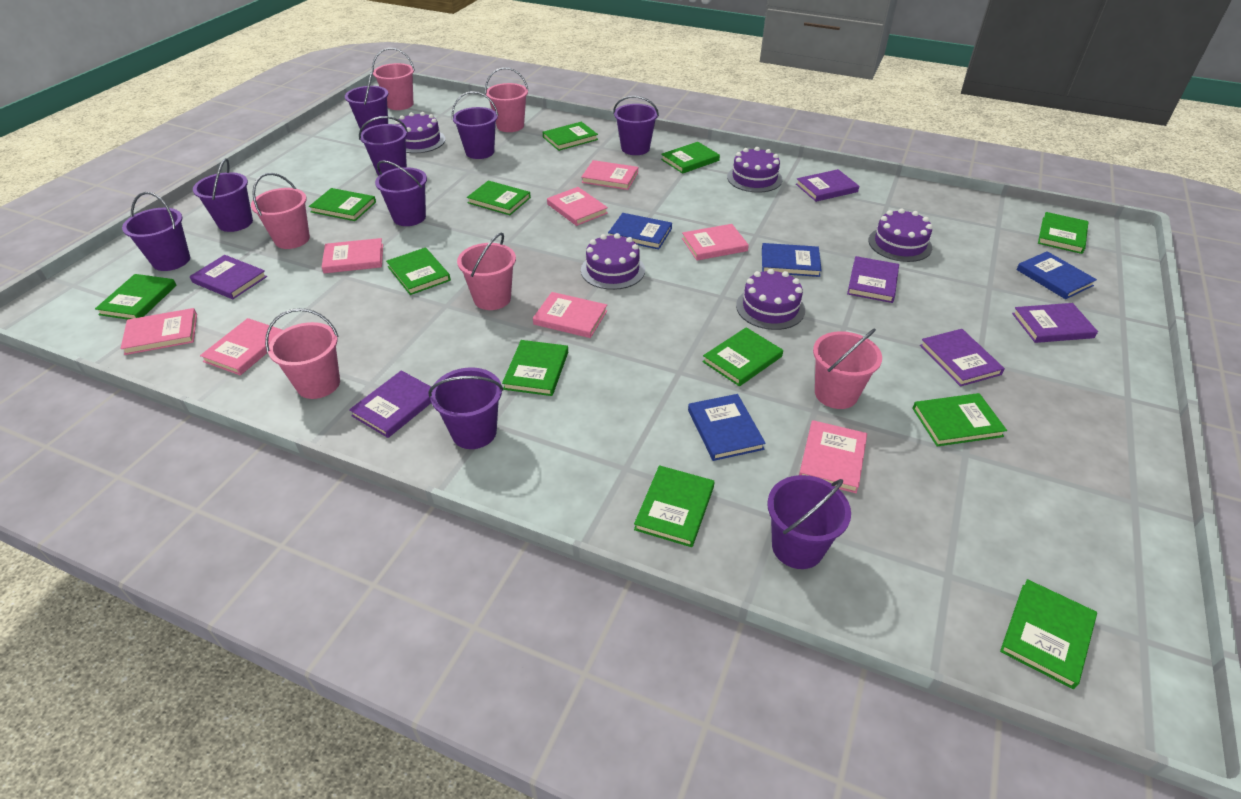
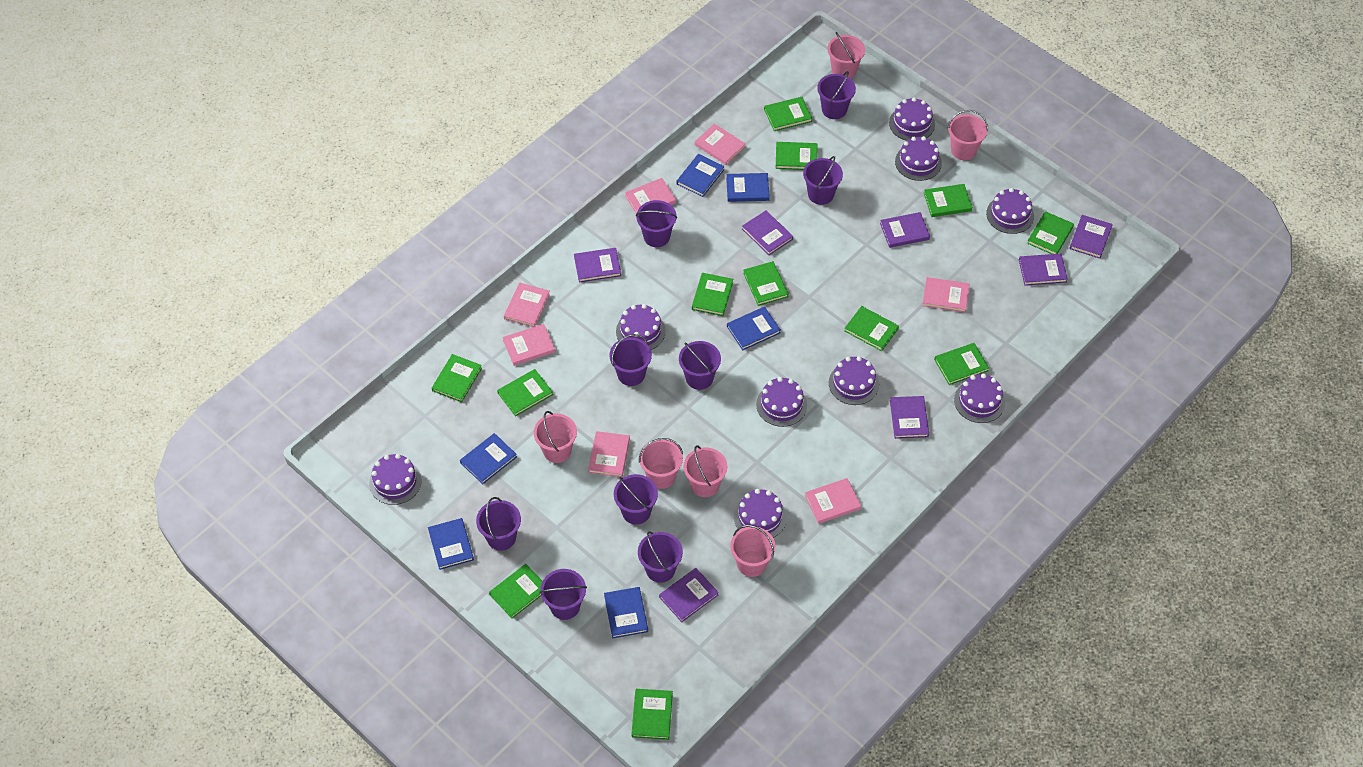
blue book: [608,213,672,249] [688,394,766,461] [762,243,822,277] [1016,251,1097,299] = 4 -> [428,518,474,570] [460,433,517,484] [604,587,648,638] [676,154,725,197] [726,173,770,202] [727,306,781,350] = 6
pink book: [120,308,197,355] [200,318,283,375] [322,238,383,273] [533,292,607,338] [547,187,608,226] [581,160,638,190] [682,224,749,260] [799,420,867,493] = 8 -> [503,324,555,366] [504,283,550,327] [588,431,630,477] [625,178,676,214] [695,124,746,165] [805,478,861,524] [922,277,970,313] = 7
purple book: [190,255,267,299] [349,370,431,438] [796,169,859,202] [847,256,899,303] [920,329,1005,387] [1012,303,1098,343] = 6 -> [574,248,621,283] [659,568,719,622] [742,211,793,255] [880,212,930,248] [890,396,929,439] [1019,253,1068,286] [1069,215,1113,259] = 7
purple cake: [395,112,445,153] [581,233,645,290] [727,147,782,193] [736,269,805,330] [868,208,933,262] = 5 -> [369,454,421,505] [616,304,666,350] [734,489,787,538] [756,377,807,427] [829,356,879,405] [889,97,935,141] [895,136,942,181] [954,374,1005,423] [986,188,1034,234] = 9

